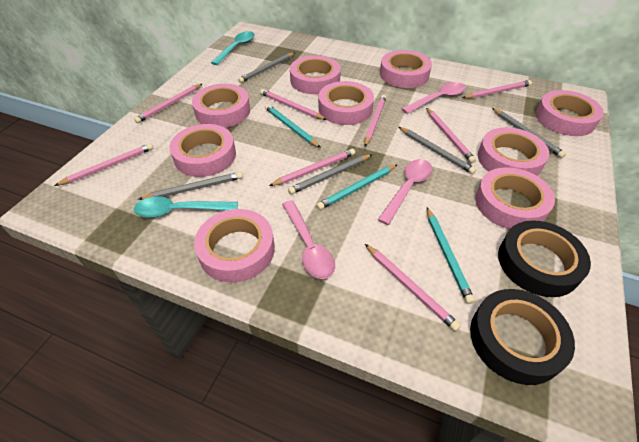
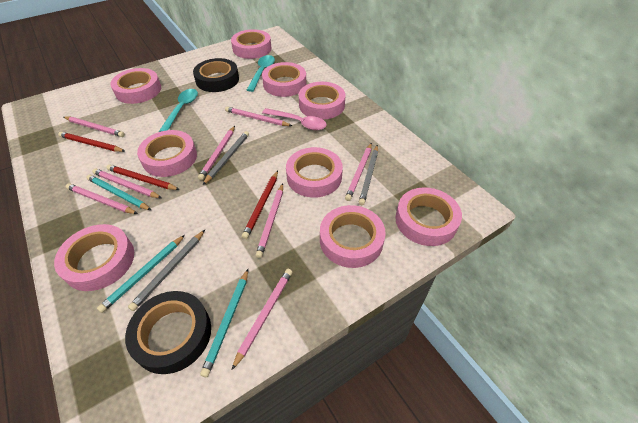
grey pencil: [138,172,243,200] [238,53,295,83] [288,154,372,194] [399,127,476,174] [492,108,566,158] = 5 -> [128,230,205,311] [203,131,249,185] [359,145,378,205] = 3
pink spoon: [282,200,335,279] [378,159,433,225] [402,82,466,114] = 3 -> [262,108,327,130] = 1
red pencil: none = 0 -> [58,132,125,152] [106,165,180,190] [242,171,278,239] = 3

